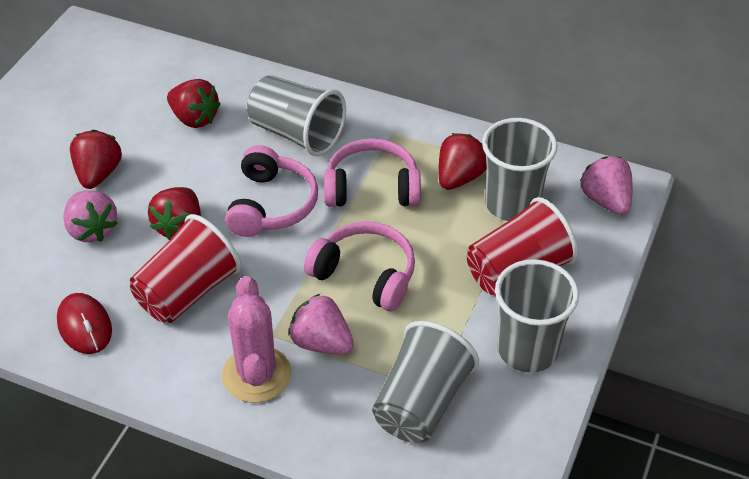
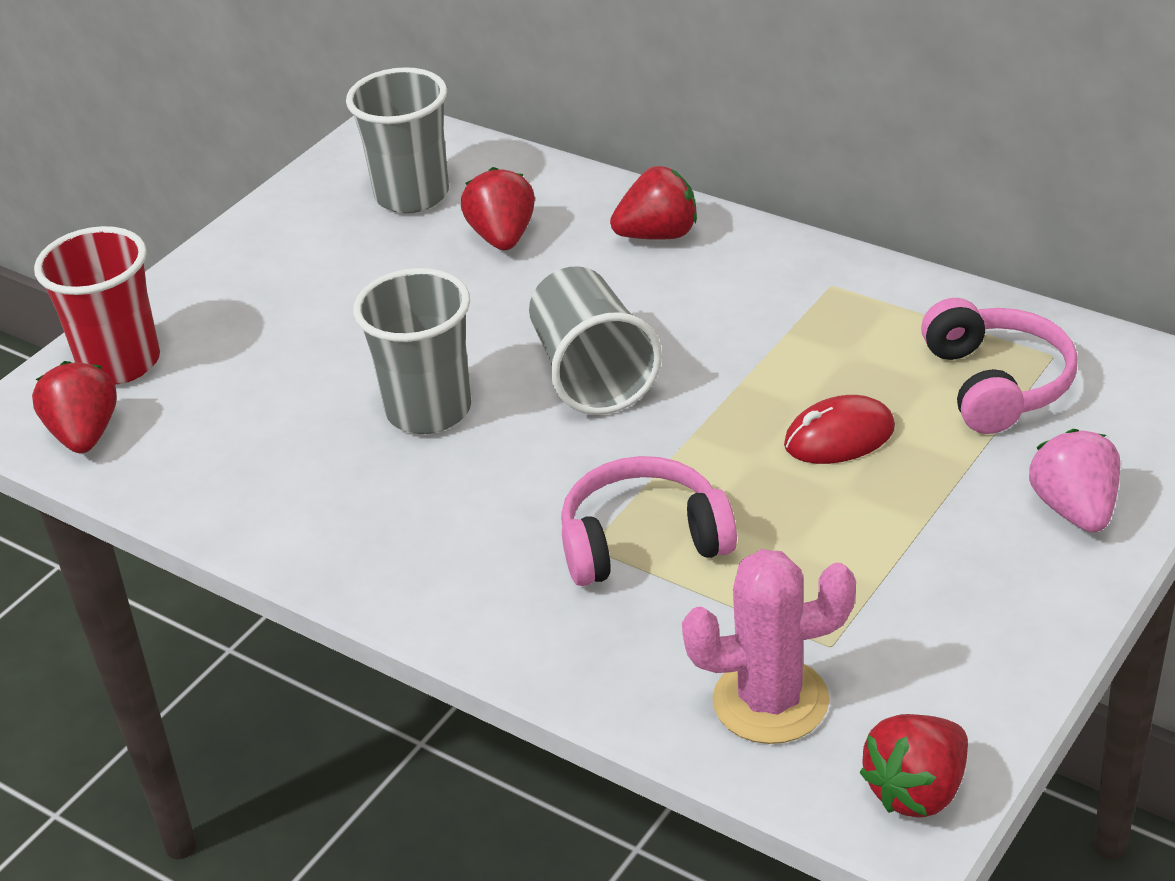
grey cup: [247,75,346,156] [372,321,479,443] [482,118,557,221] [495,259,579,373] = 4 -> [346,67,449,213] [353,268,471,434] [529,266,662,415] = 3
pink headphones: [225,145,318,237] [304,221,415,311] [324,138,421,207] = 3 -> [561,456,737,586] [921,298,1078,434] = 2
pink strawberry: [63,191,118,242] [288,293,354,355] [580,156,633,215] = 3 -> [1029,429,1120,533] = 1
red cup: [130,214,241,323] [467,197,578,297] = 2 -> [34,226,160,385] = 1

